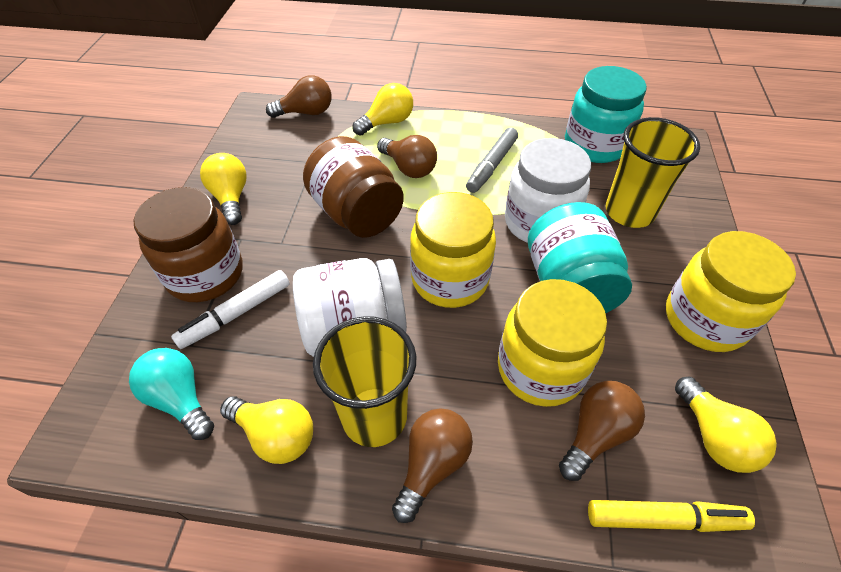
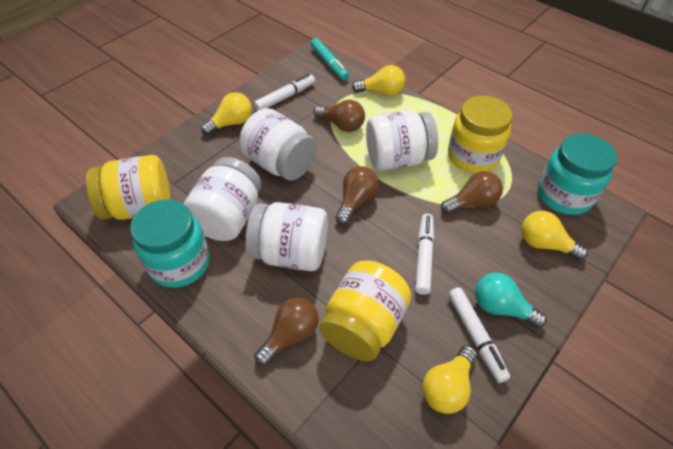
brown jar: [134,187,243,302] [303,136,404,238] = 2 -> none = 0
grey marker: [466,127,518,193] = 1 -> none = 0
turquoise marker: none = 0 -> [311,38,349,80] = 1
white jar: [293,258,407,357] [505,138,591,243] = 2 -> [184,157,261,241] [239,108,317,181] [245,202,328,271] [366,111,438,171] = 4
white marker: [171,270,290,349] = 1 -> [254,74,315,111] [415,214,434,295] [448,287,510,383] = 3
yellow cup: [313,316,416,447] [606,117,700,228] = 2 -> none = 0
yellow marker: [588,500,755,532] = 1 -> none = 0

